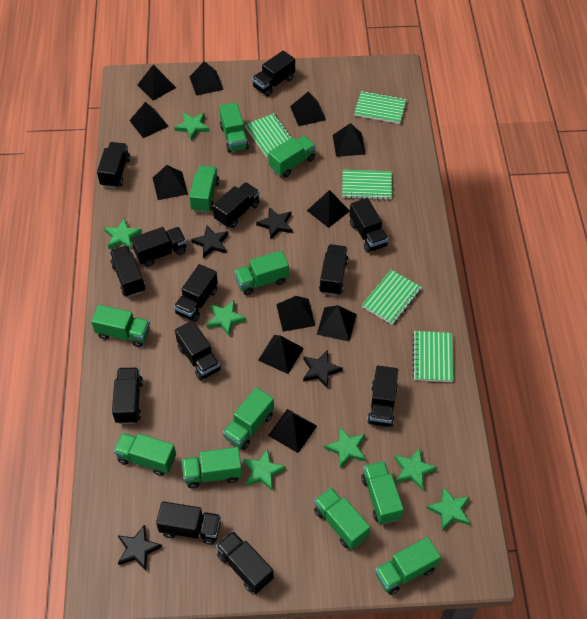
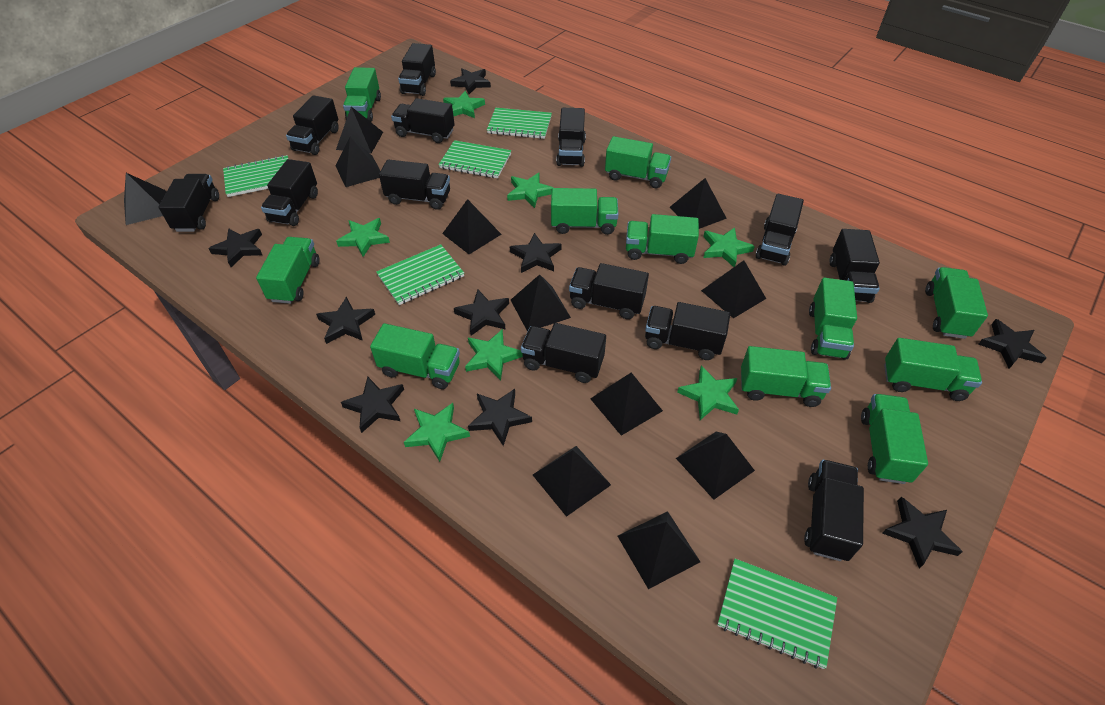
black star: [118,525,162,570] [191,225,228,258] [256,207,292,239] [303,350,343,389] = 4 -> [208,228,262,267] [316,297,375,344] [341,376,404,433] [450,68,491,94] [454,290,509,336] [468,389,532,446] [510,233,561,273] [882,497,963,568] [978,319,1046,368] = 9

